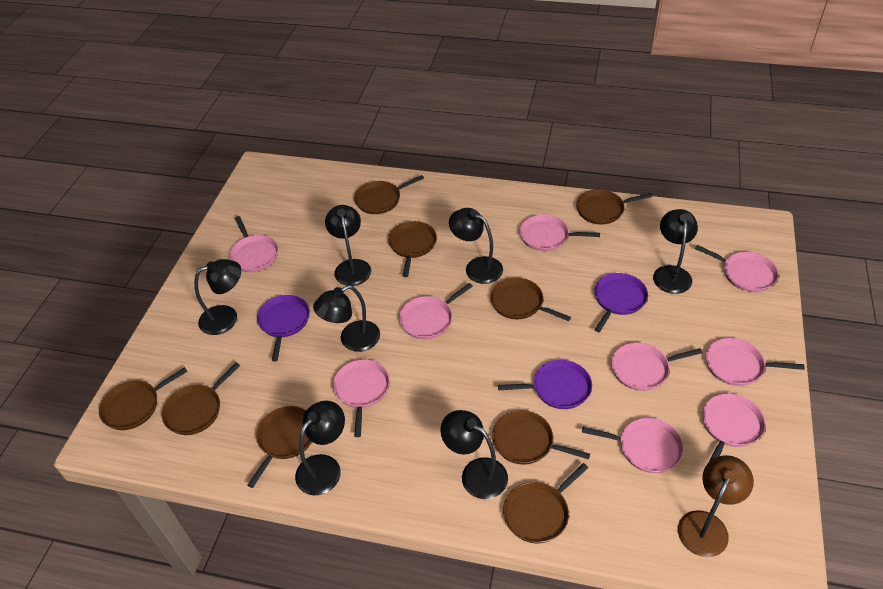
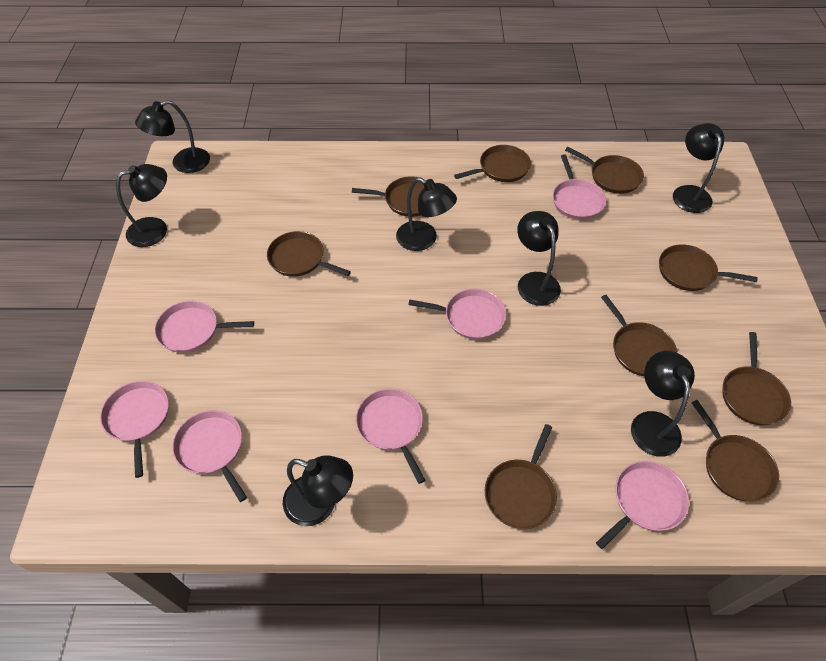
brown lamp: [678,455,754,557] = 1 -> none = 0
pink pan: [229,216,278,272] [333,359,390,437] [399,283,473,339] [520,215,600,251] [582,418,684,473] [611,343,703,391] [695,245,779,292] [702,394,766,463] [706,338,805,386] = 9 -> [100,381,169,478] [154,301,254,353] [172,410,247,502] [356,389,425,484] [408,289,506,340] [553,154,606,220] [596,461,689,549] = 7
purple pan: [257,295,310,362] [498,360,592,409] [594,273,648,332] = 3 -> none = 0

